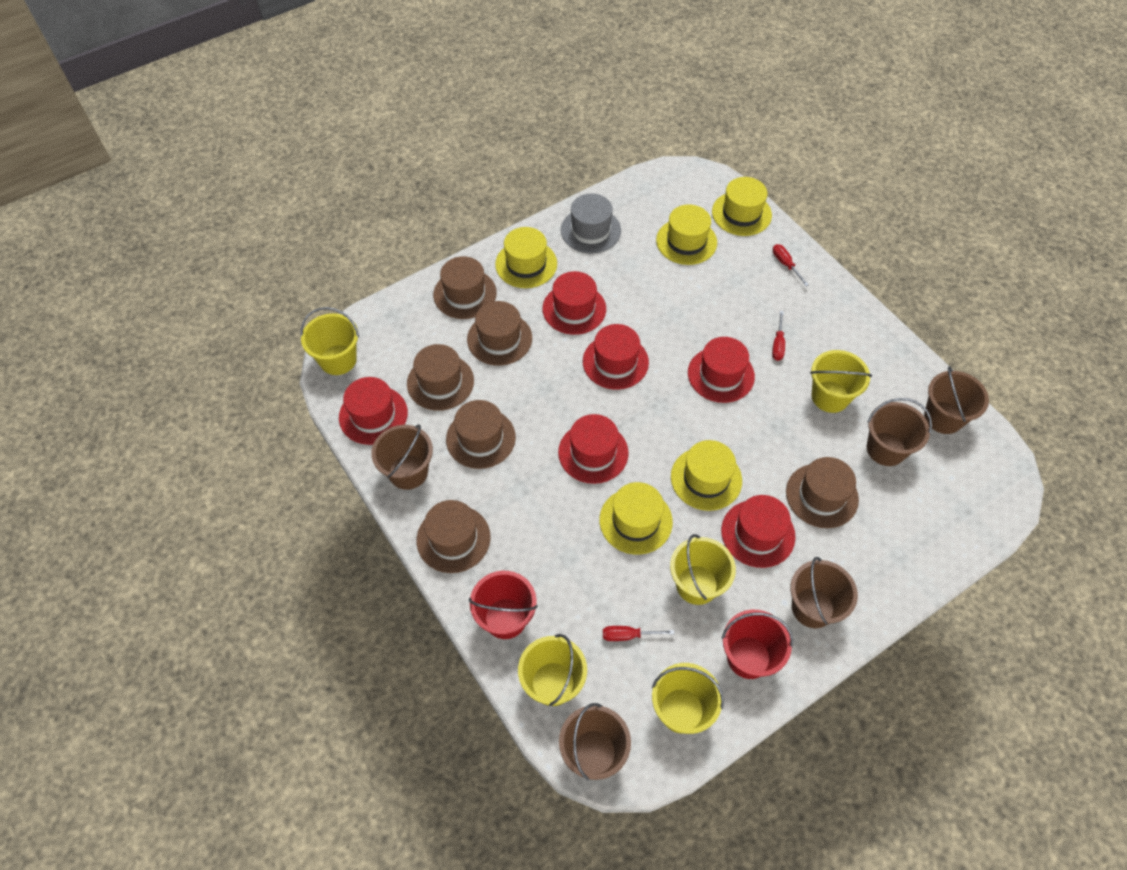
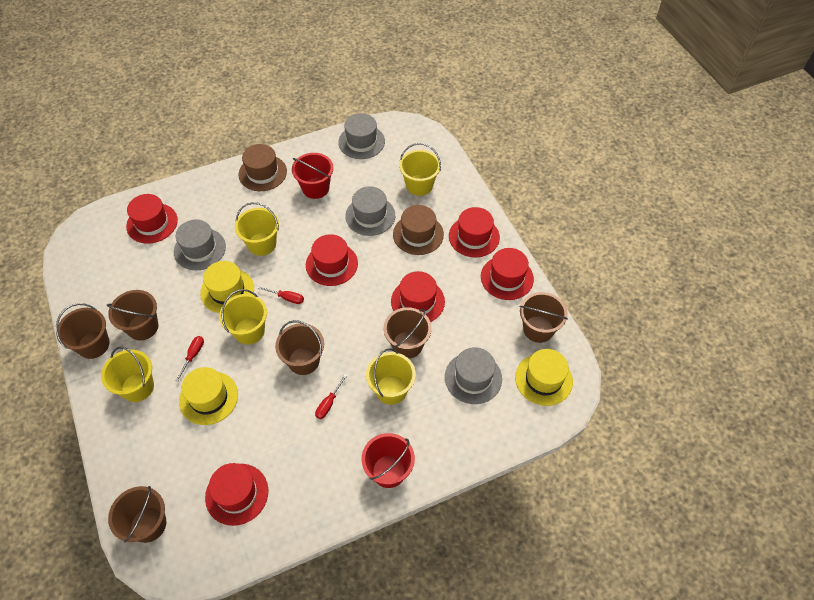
brown bucket: [371,425,433,490] [559,703,631,780] [790,557,858,628] [867,398,932,466] [924,366,989,434] = 5 -> [56,303,110,359] [107,290,158,340] [108,486,166,543] [275,320,324,375] [384,307,432,359] [520,292,568,343] = 6
brown hat: [407,344,474,411] [416,500,491,573] [433,256,497,319] [446,400,516,469] [467,301,532,366] [786,457,859,528] = 6 -> [239,144,287,191] [393,205,444,255] = 2
grey hat: [561,193,621,253] = 1 -> [174,220,226,270] [338,113,385,159] [345,186,395,236] [445,347,502,404] = 4
yellow hat: [495,227,557,288] [599,482,673,555] [656,204,717,265] [671,440,742,511] [712,177,772,236] = 5 -> [179,367,238,425] [200,261,254,313] [515,349,573,406] = 3

